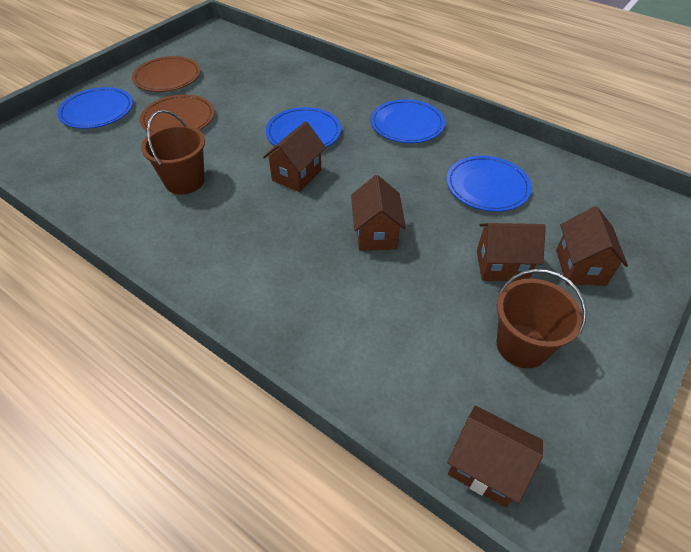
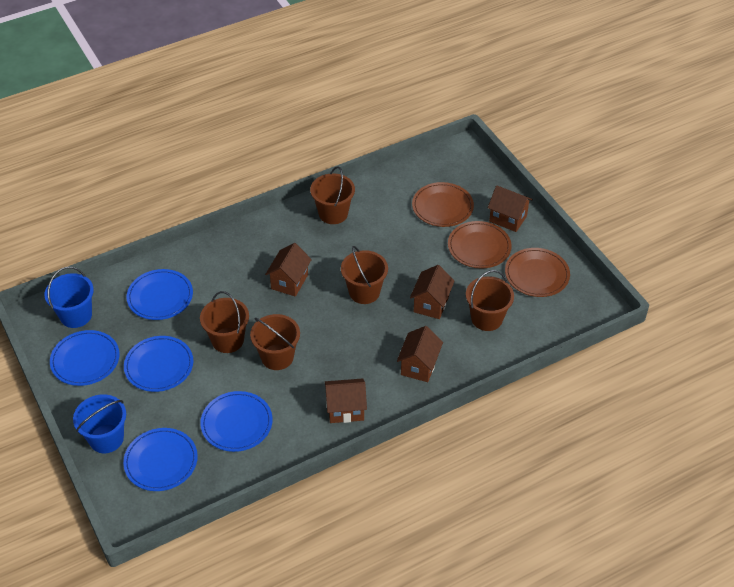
blue bucket: none = 0 -> [44,267,94,328] [73,394,126,453] = 2
blue plate: [57,87,133,129] [266,107,341,147] [371,99,445,143] [446,156,532,212] = 4 -> [50,330,120,386] [123,428,198,491] [124,336,193,392] [127,269,193,320] [200,391,273,452] = 5
brown bucket: [141,110,205,195] [497,269,587,368] = 2 -> [200,291,249,353] [250,314,300,370] [310,166,355,224] [341,246,388,304] [466,270,514,331] = 5
brown plate: [132,56,200,92] [140,94,215,133] = 2 -> [412,182,474,227] [448,221,512,269] [505,248,570,297] = 3

